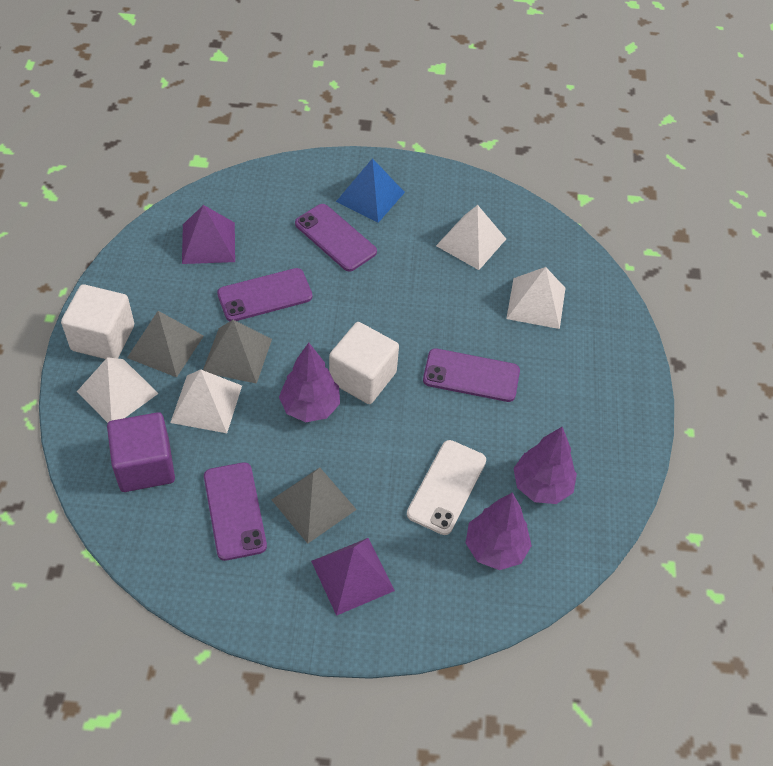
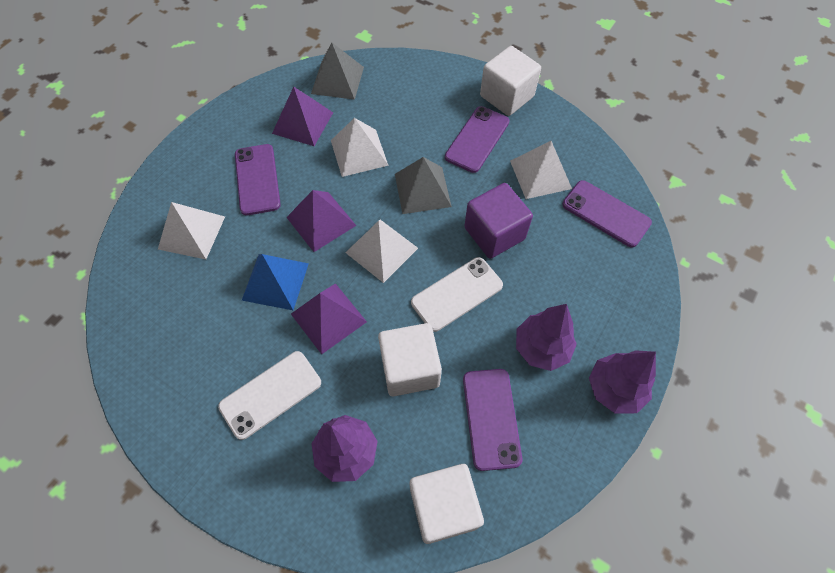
grey pyramid: [127,311,204,377] [203,320,272,384] [272,468,357,544] = 3 -> [311,42,364,100] [395,157,452,214] = 2
purple pyramid: [182,205,235,264] [311,538,395,616] = 2 -> [272,87,333,146] [286,190,357,252] [291,283,367,354] = 3
white cube: [61,284,134,359] [329,322,399,404] = 2 -> [378,323,442,396] [410,464,484,544] [480,46,541,116] = 3
white phone: [407,440,486,535] = 1 -> [218,351,321,440] [411,257,503,332] = 2

